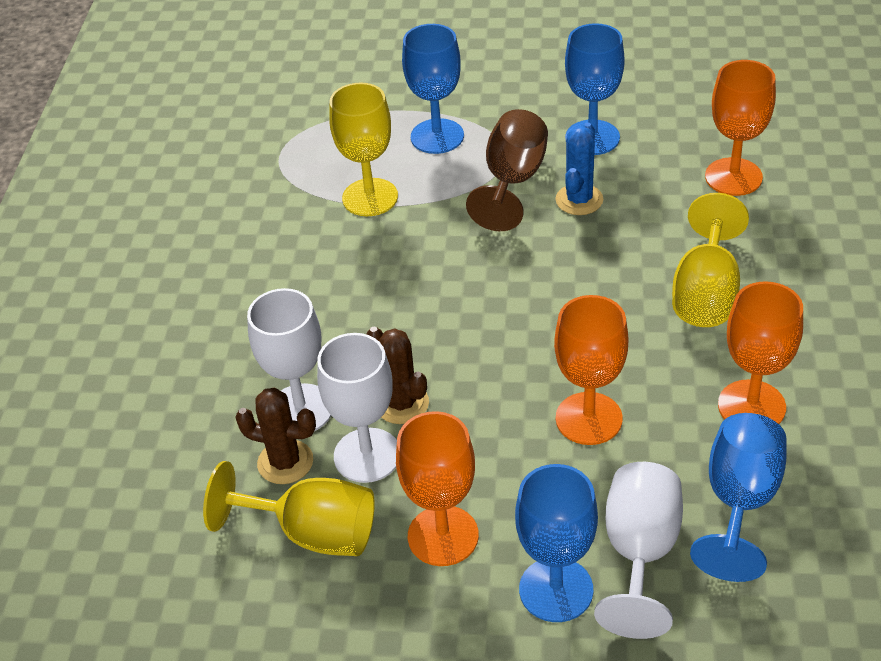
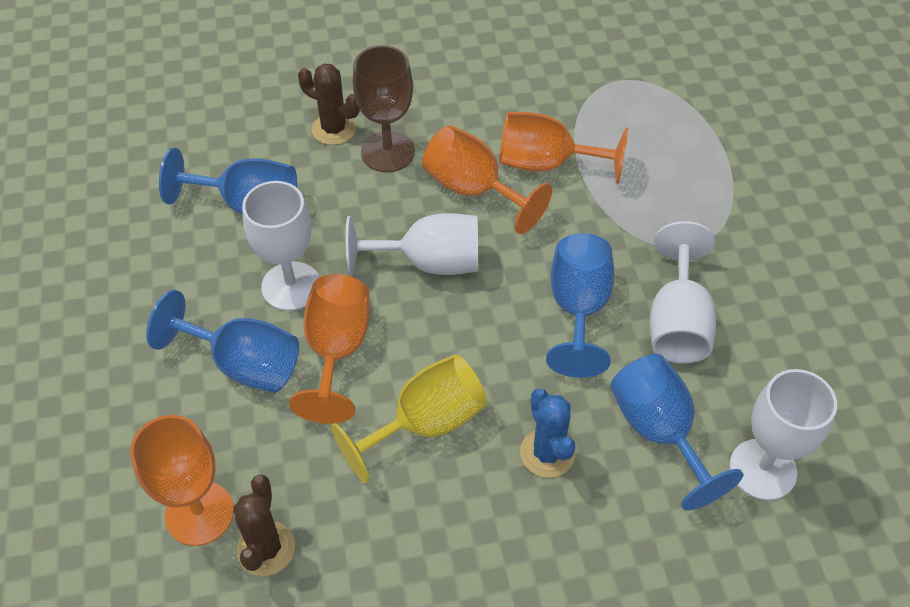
white goblet: [247,288,331,431] [317,333,397,483] [594,462,683,639] = 3 -> [242,181,319,311] [346,213,478,275] [650,221,716,363] [730,369,837,500] = 4
yellow goblet: [203,461,375,556] [329,83,398,216] [672,193,749,327] = 3 -> [331,354,487,483] = 1

